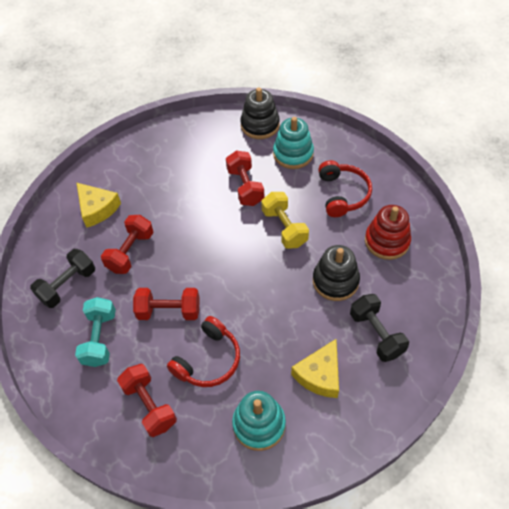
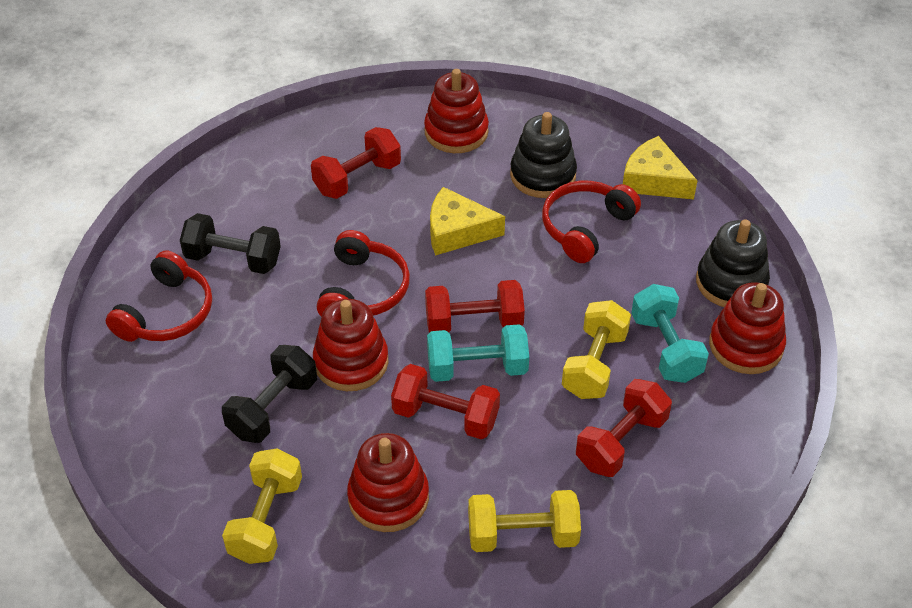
red headphones: [167,316,240,387] [318,160,372,217] = 2 -> [106,250,212,342] [317,230,410,317] [542,181,641,263] = 3
red stacking toy: [365,205,411,260] = 1 -> [313,299,388,391] [347,433,429,532] [424,69,489,153] [709,282,786,374] = 4
turquoise dumbbell: [75,297,116,367] = 1 -> [427,324,529,382] [631,284,709,383] = 2
turquoise stacking toy: [232,391,286,451] [273,117,314,169] = 2 -> none = 0
yellow dumbbell: [261,192,309,249] = 1 -> [222,448,302,564] [468,490,581,552] [562,300,631,399] = 3

